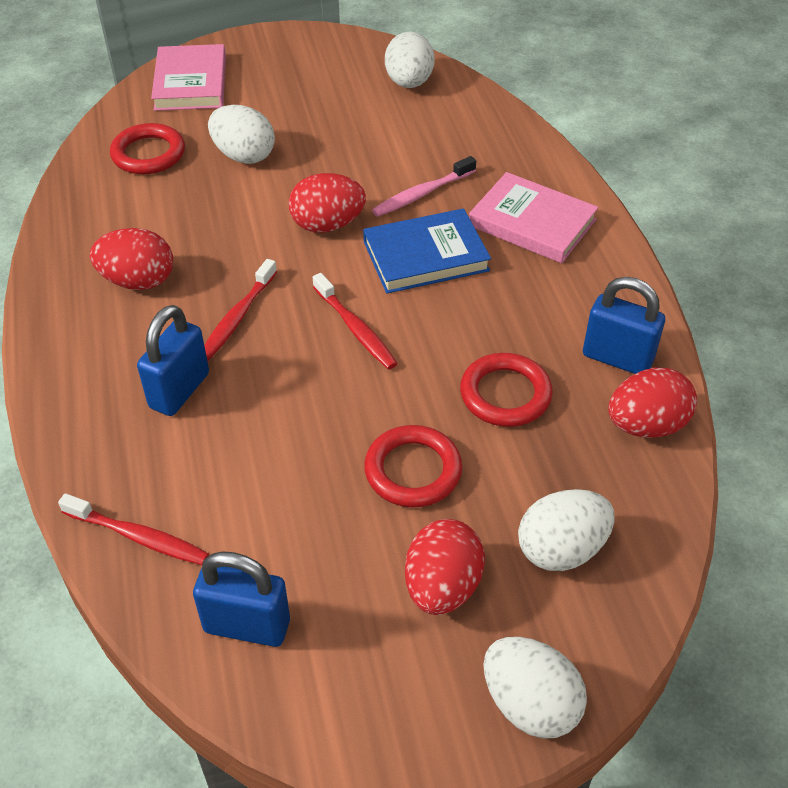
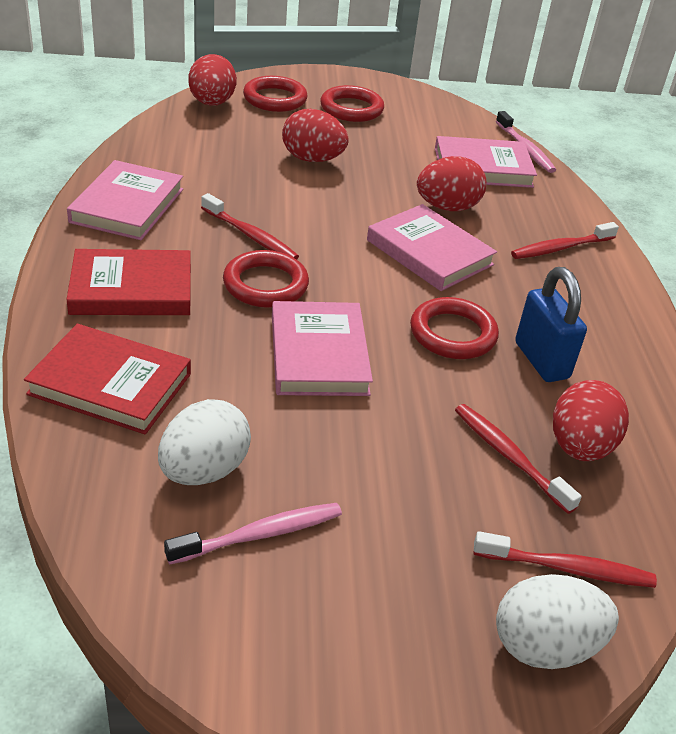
blue book: [363,208,491,294] = 1 -> none = 0
blue padlock: [137,305,209,416] [193,551,290,647] [583,277,665,374] = 3 -> [515,267,587,382] = 1
pink book: [151,44,226,111] [469,172,599,263] = 2 -> [67,160,183,240] [272,301,373,396] [367,204,497,291] [435,136,537,188] = 4
pink toothbrush: [372,156,476,217] = 1 -> [164,503,342,565] [496,111,556,173] = 2
red book: none = 0 -> [24,324,191,435] [66,249,191,315] = 2
red ring: [110,123,185,174] [364,425,462,507] [460,353,553,427] = 3 -> [223,250,309,308] [243,76,308,112] [320,85,384,122] [410,297,499,359] = 4
red toothbrush: [58,493,209,565] [204,259,277,361] [313,273,398,369] = 3 -> [201,193,299,260] [455,404,582,514] [474,531,657,588] [511,222,619,259] = 4
white egg: [208,105,275,164] [385,32,435,88] [483,637,587,739] [518,489,615,571] = 4 -> [158,399,251,485] [496,574,619,669] = 2

